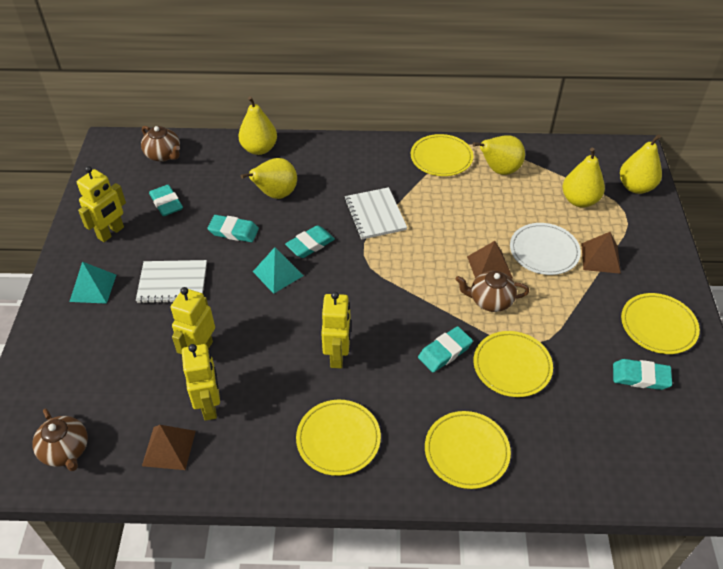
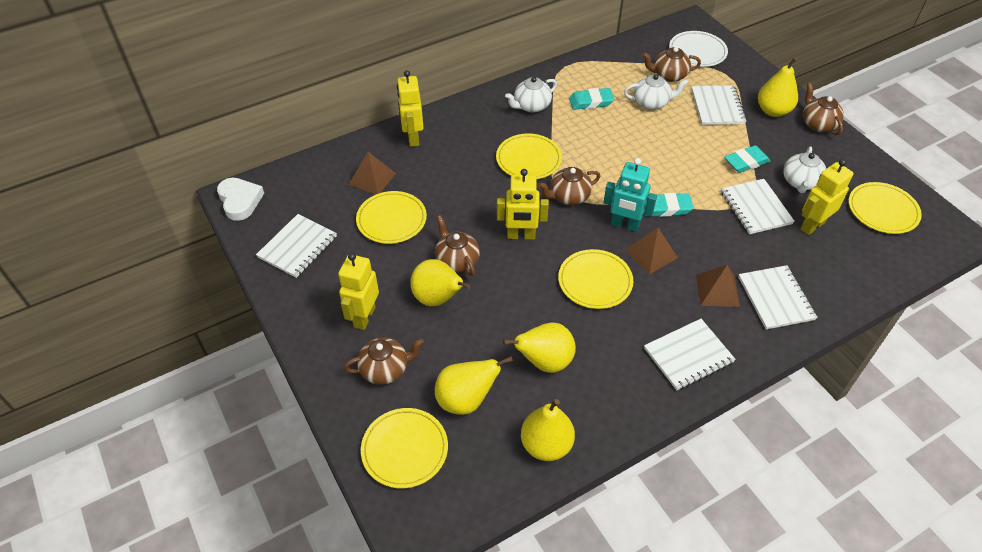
brown teapot: [33,408,88,471] [141,126,180,162] [455,271,529,312] = 3 -> [344,338,424,385] [435,215,480,276] [538,167,600,205] [642,47,701,82] [803,83,844,135] = 5
turquoise eraser: [149,185,183,216] [207,215,259,242] [285,225,335,258] [418,326,473,372] [613,359,672,390] = 5 -> [569,88,614,110] [644,193,694,217] [724,145,770,173] = 3
turquoise pyramid: [69,262,116,304] [253,247,304,294] = 2 -> none = 0
turquoise robot: none = 0 -> [603,158,657,232] = 1
white heart: none = 0 -> [217,178,264,221] = 1
white notebook: [136,260,207,304] [344,187,407,240] = 2 -> [256,214,337,278] [644,319,736,390] [691,85,747,125] [721,179,795,234] [738,265,818,329] = 5
white teapot: none = 0 -> [505,77,557,113] [624,74,688,110] [783,146,826,193] = 3

